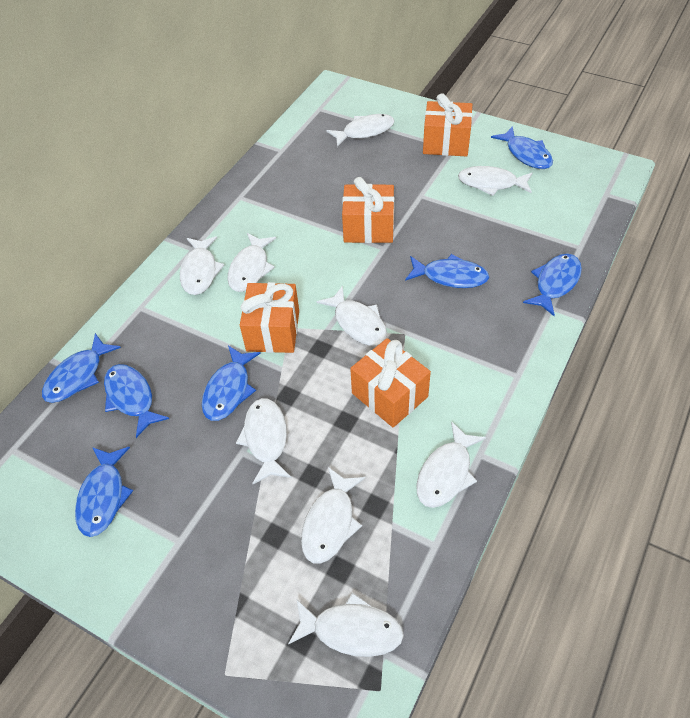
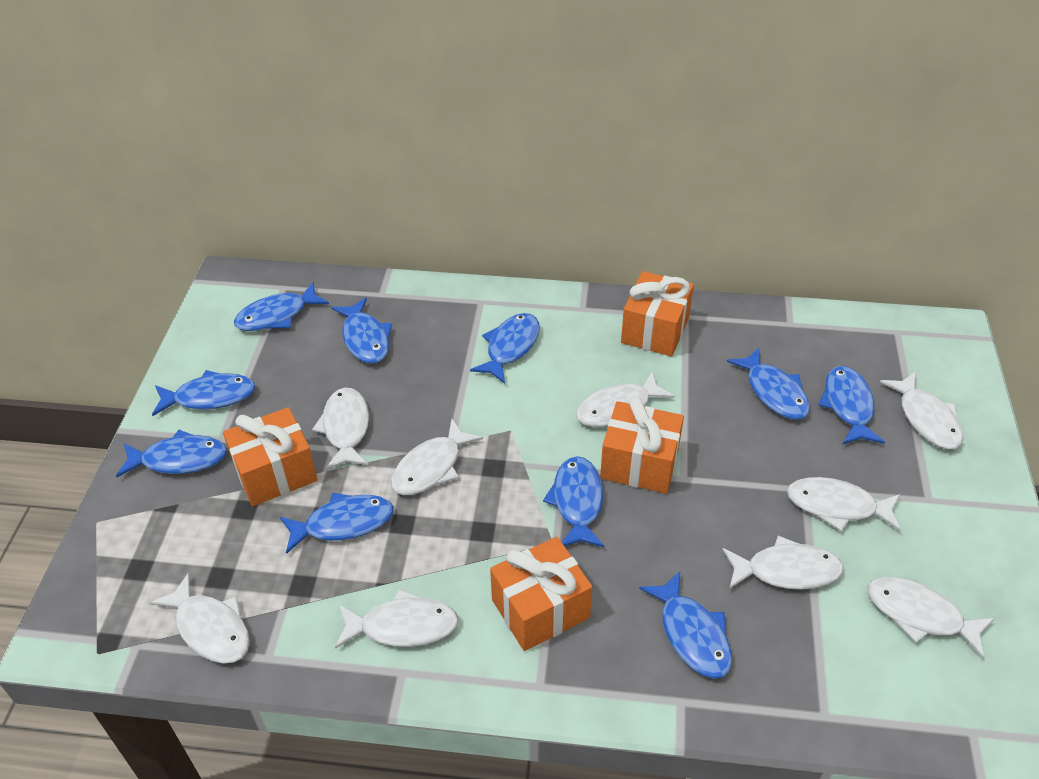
blue fish: [42,333,121,403] [75,447,133,537] [104,364,169,438] [202,346,261,421] [405,254,489,288] [491,126,553,169] [523,253,582,316] = 7 -> [116,430,227,477] [152,370,255,416] [234,282,329,331] [280,493,394,554] [331,297,392,364] [470,313,540,384] [543,456,604,547] [639,571,732,679] [727,348,810,420] [818,366,885,445] = 10

